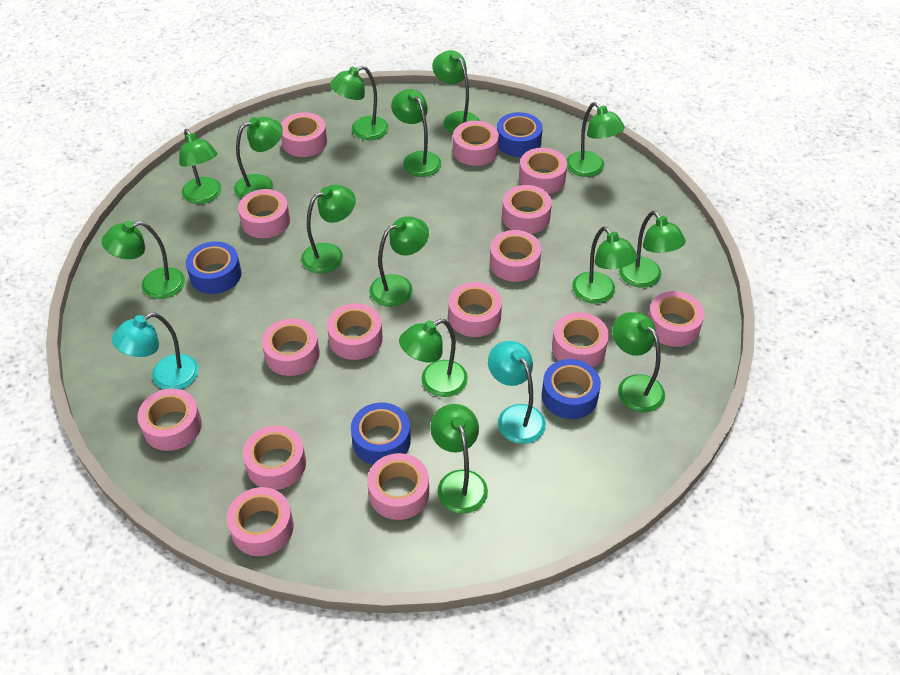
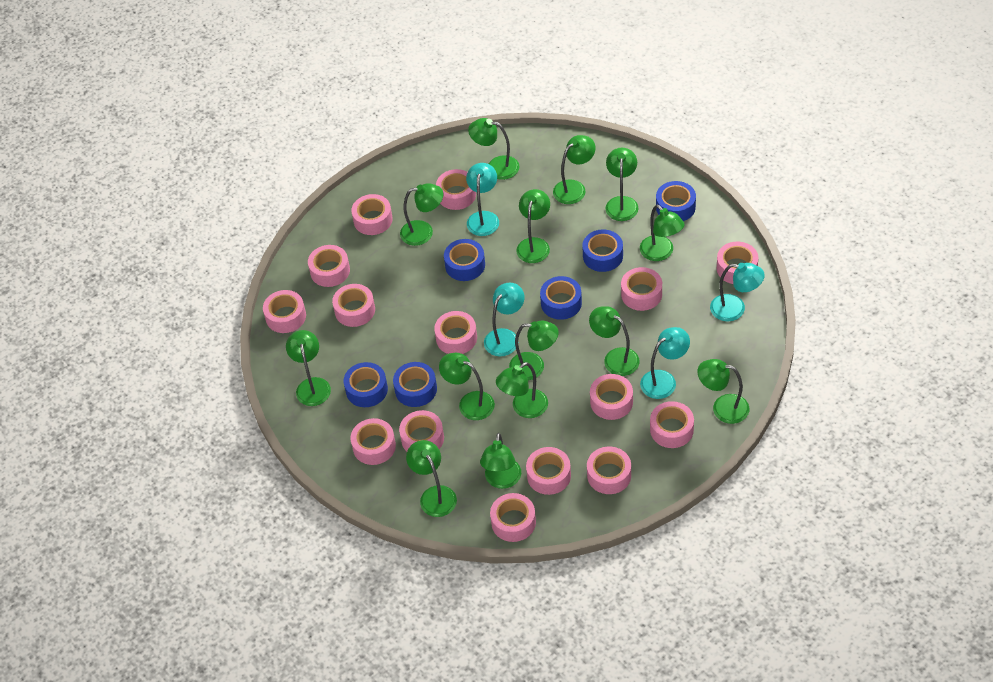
blue tape: [186,241,241,294] [351,403,411,465] [497,112,543,157] [542,359,601,419] = 4 -> [344,362,388,407] [393,362,437,407] [444,239,485,281] [540,276,582,320] [582,229,623,272] [656,181,696,221] = 6
turquoise lamp: [112,313,199,389] [488,341,546,444] = 2 -> [466,163,499,236] [484,283,525,356] [640,327,690,399] [710,263,765,321] = 4

